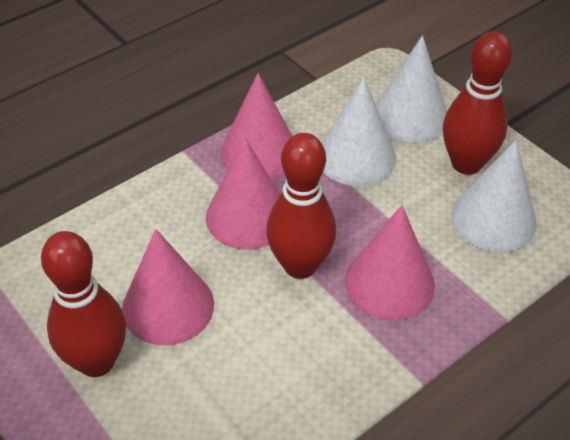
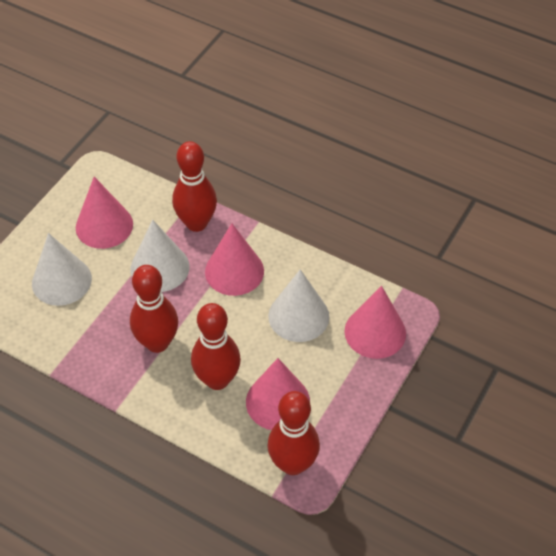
red bowling pin: [41,231,126,377] [266,133,336,279] [443,31,512,175] = 3 -> [130,265,178,353] [172,141,217,232] [191,303,241,390] [268,391,320,475] = 4

